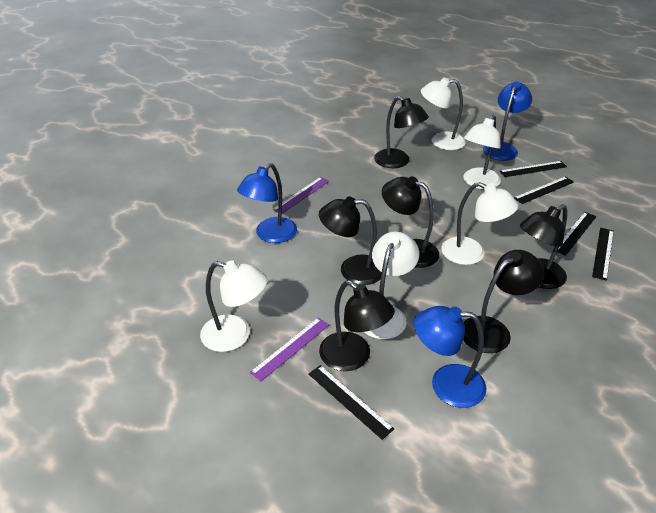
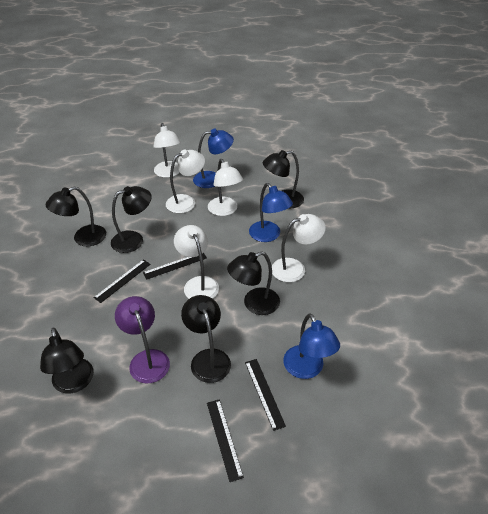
black ruler: [309,365,394,440] [499,161,567,177] [514,176,574,204] [553,212,597,256] [592,228,614,281] = 5 -> [93,259,151,303] [143,253,207,280] [207,399,244,482] [245,359,286,431] = 4
purple lamp: none = 0 -> [115,296,170,383] = 1
purple ruler: [250,317,329,381] [272,177,329,214] = 2 -> none = 0

